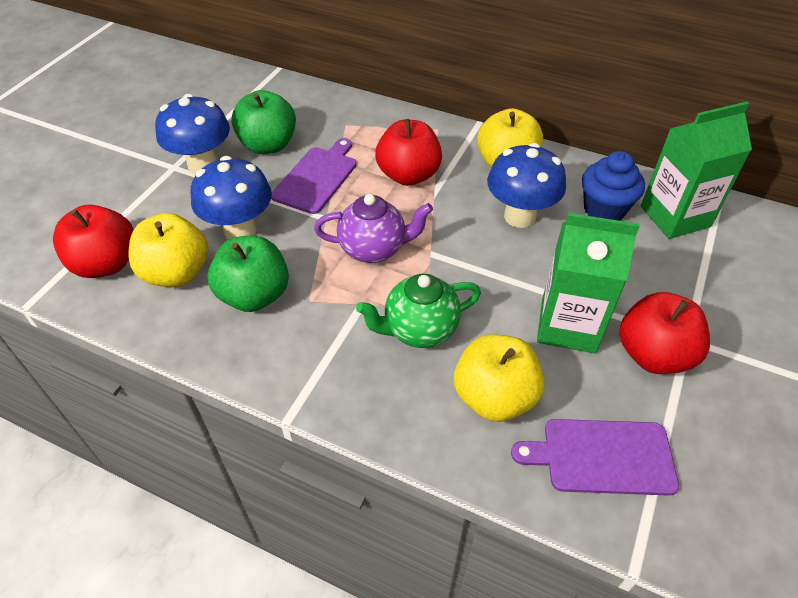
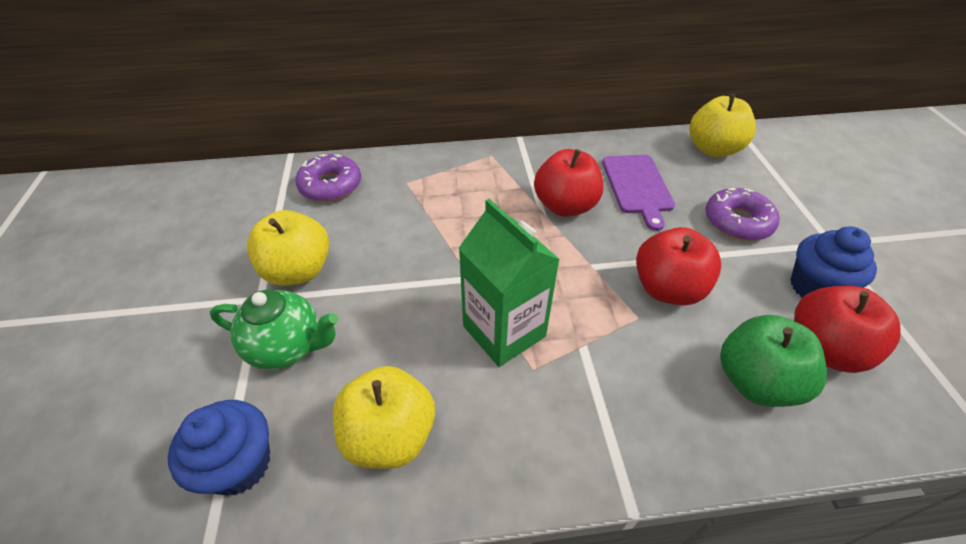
blue cupcake: [582,151,645,221] = 1 -> [168,400,270,495] [790,227,877,298] = 2
blue mushroom: [155,94,230,175] [190,156,272,239] [487,143,566,228] = 3 -> none = 0
green apple: [208,236,289,312] [231,90,296,154] = 2 -> [720,315,827,407] = 1
green carton: [537,213,640,354] [641,102,752,239] = 2 -> [459,199,560,367] = 1
purple cutting board: [271,138,356,214] [511,419,679,496] = 2 -> [602,155,675,231] = 1
purple donut: none = 0 -> [295,154,361,202] [705,188,780,241] = 2
purple teapot: [314,194,433,263] = 1 -> none = 0

